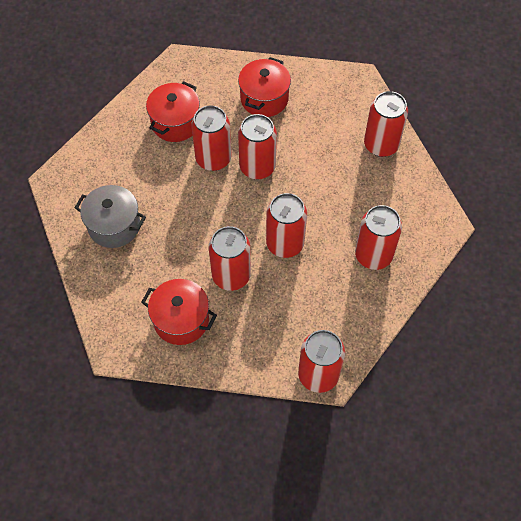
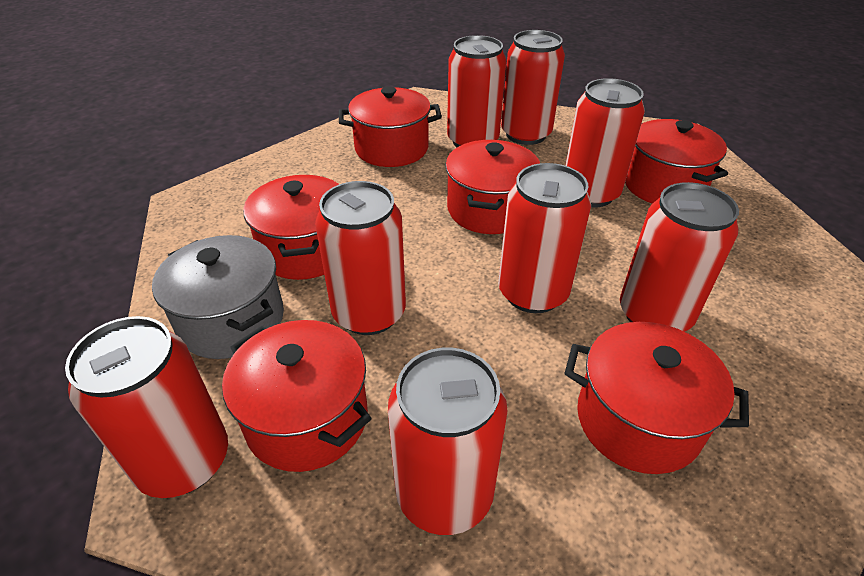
red can: [191,105,232,171] [209,226,251,291] [238,114,277,179] [266,193,307,258] [298,330,345,393] [355,205,402,270] [364,91,408,157] = 7 -> [65,316,228,498] [315,181,406,335] [388,348,507,535] [447,35,507,147] [498,163,591,313] [501,30,565,145] [565,78,645,207] [620,182,739,332] = 8
red pot: [141,279,217,345] [146,81,200,142] [238,57,291,117] = 3 -> [222,320,372,472] [243,175,339,280] [339,86,442,167] [445,140,540,234] [565,322,749,474] [625,119,728,204] = 6

